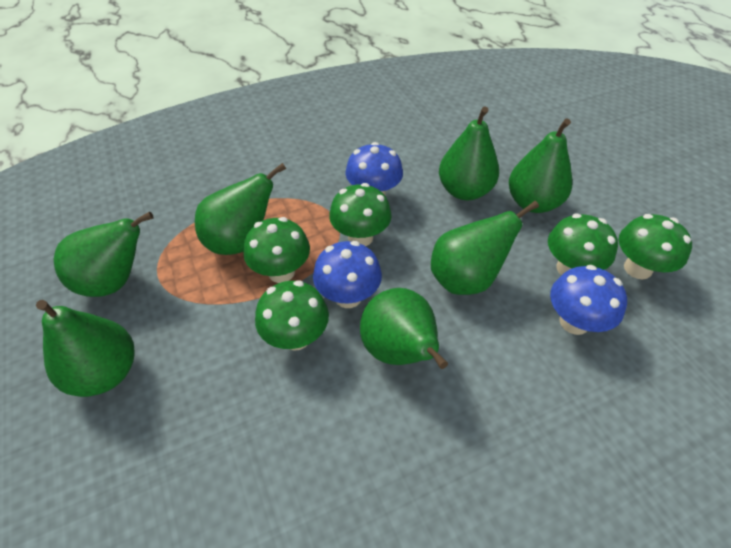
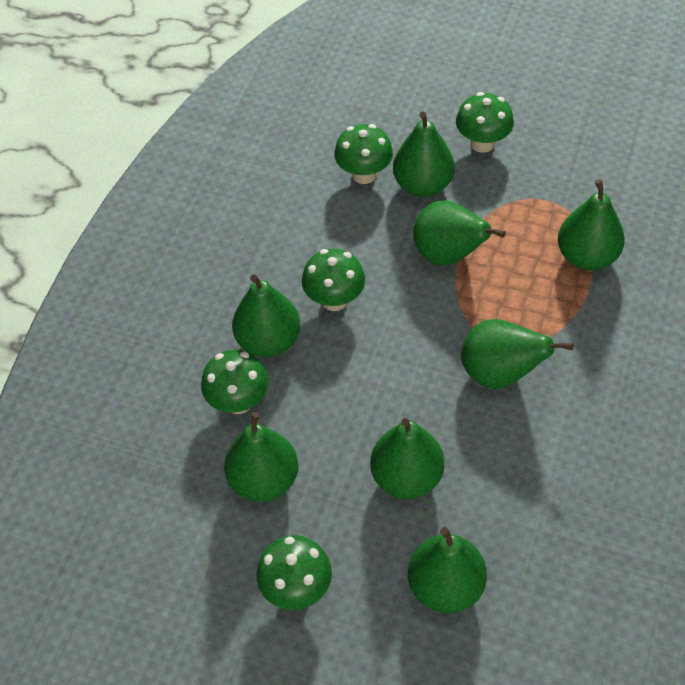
blue mushroom: [313,241,382,308] [346,142,403,196] [550,265,627,335] = 3 -> none = 0
green pear: [36,300,135,397] [54,212,154,297] [195,163,286,255] [360,288,448,369] [431,201,539,295] [439,107,499,200] [509,119,572,213] = 7 -> [224,412,298,502] [232,274,300,357] [370,418,444,499] [393,112,455,197] [408,527,487,613] [413,201,506,266] [461,319,573,389] [558,179,625,270] = 8

